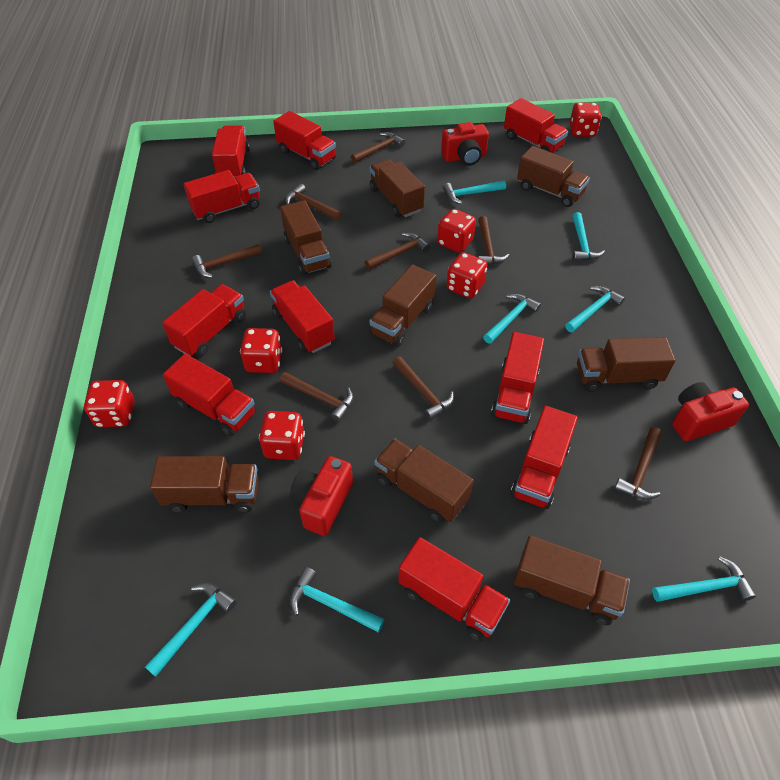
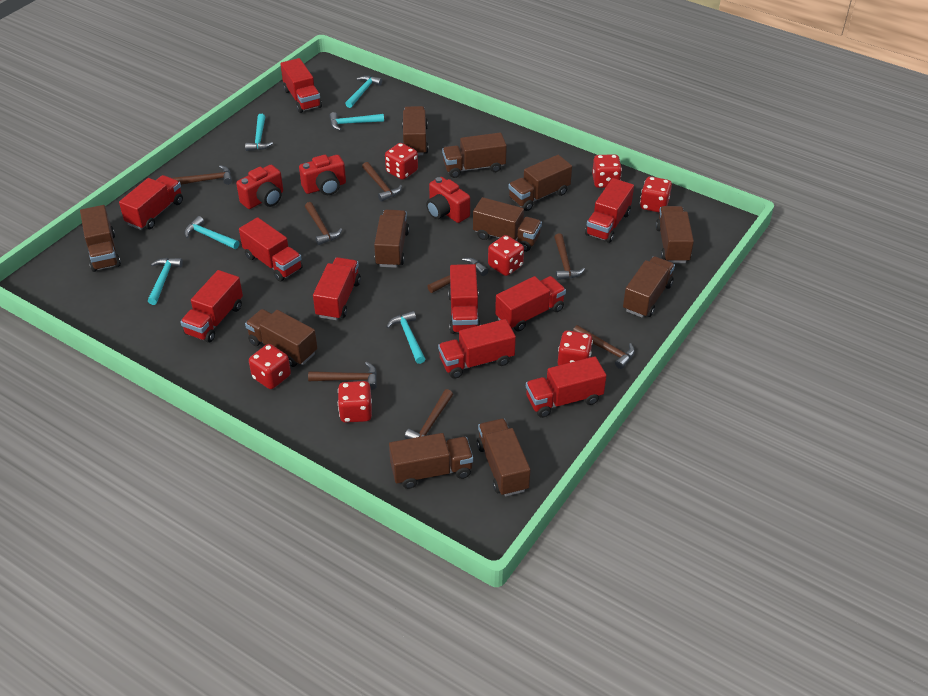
brown truck: [150,456,259,513] [280,200,332,275] [370,159,425,217] [370,264,436,347] [375,438,474,523] [514,536,630,625] [517,146,590,207] [577,337,675,392] = 8 -> [80,205,121,272] [245,309,317,367] [374,210,409,268] [389,433,473,489] [402,106,428,155] [442,133,507,178] [473,197,542,252] [477,418,531,496] [508,155,572,211] [623,256,675,318] [656,206,694,263] = 11
red dice: [84,380,135,427] [240,328,282,373] [259,411,305,460] [437,209,476,253] [447,252,487,299] [570,103,602,137] = 6 -> [249,344,291,389] [338,381,372,423] [385,143,418,180] [488,235,524,276] [558,330,593,366] [592,154,622,188] [640,176,672,213] = 7
turquoise hammer: [145,583,237,677] [290,567,385,633] [443,180,506,204] [483,294,541,344] [565,286,625,332] [572,212,605,261] [652,556,756,602] = 7 -> [148,258,183,305] [184,216,239,249] [245,114,273,151] [329,112,384,130] [345,76,382,108] [387,311,425,364] = 6

